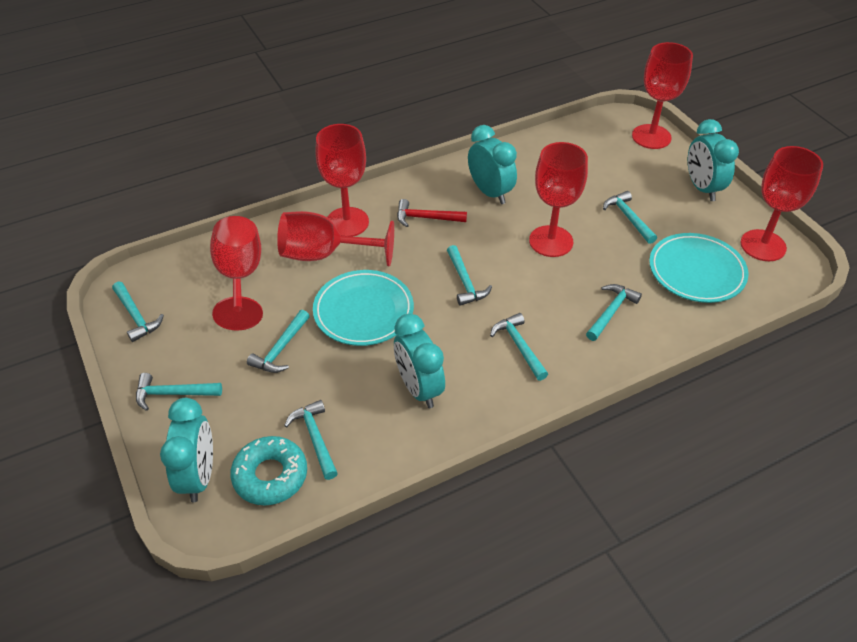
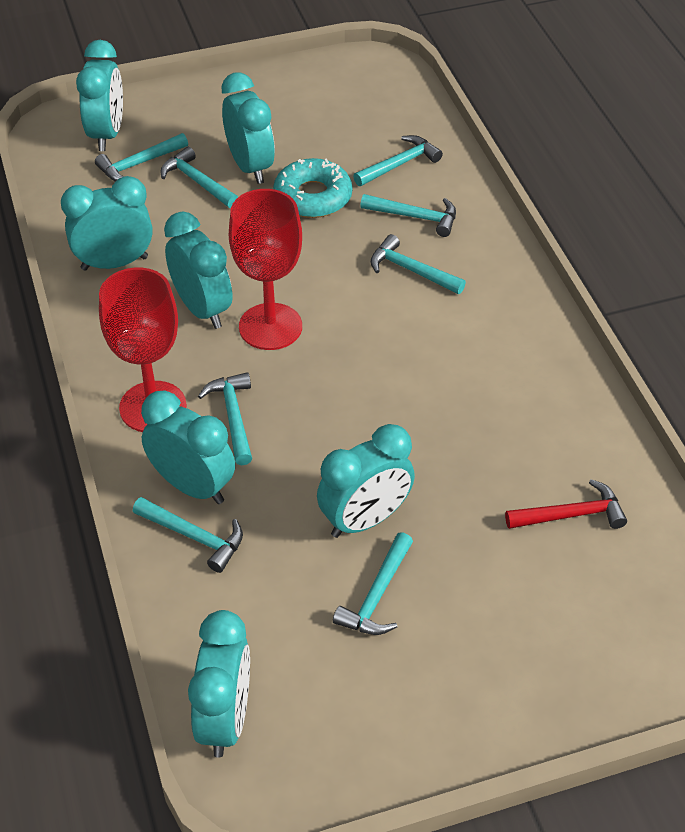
red goblet: [210,216,263,330] [277,211,394,266] [316,124,369,237] [529,142,588,257] [632,42,693,149] [740,146,823,261] = 6 -> [99,267,187,432] [229,189,302,350] = 2
turquoise clock: [160,398,213,502] [394,313,445,408] [468,125,517,204] [688,119,739,201] = 4 -> [61,176,153,271] [76,40,123,151] [141,390,235,504] [164,212,233,329] [188,610,250,758] [221,72,275,184] [317,424,415,538] = 7
turquoise plate: [313,270,414,346] [649,233,748,303] = 2 -> none = 0

